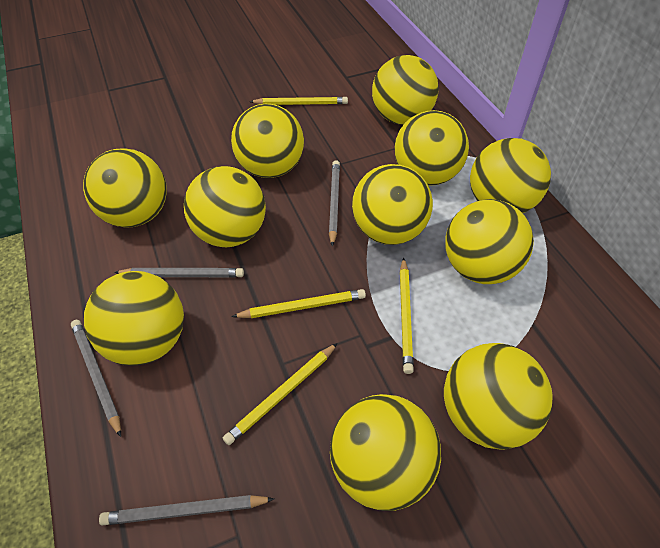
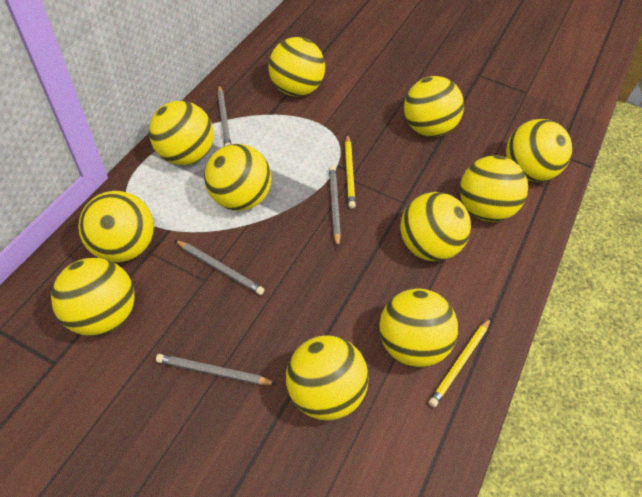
yellow pencil: [223,343,338,445] [231,289,366,318] [250,97,348,105] [400,257,414,374] = 4 -> [345,134,356,208] [428,317,491,407] = 2

